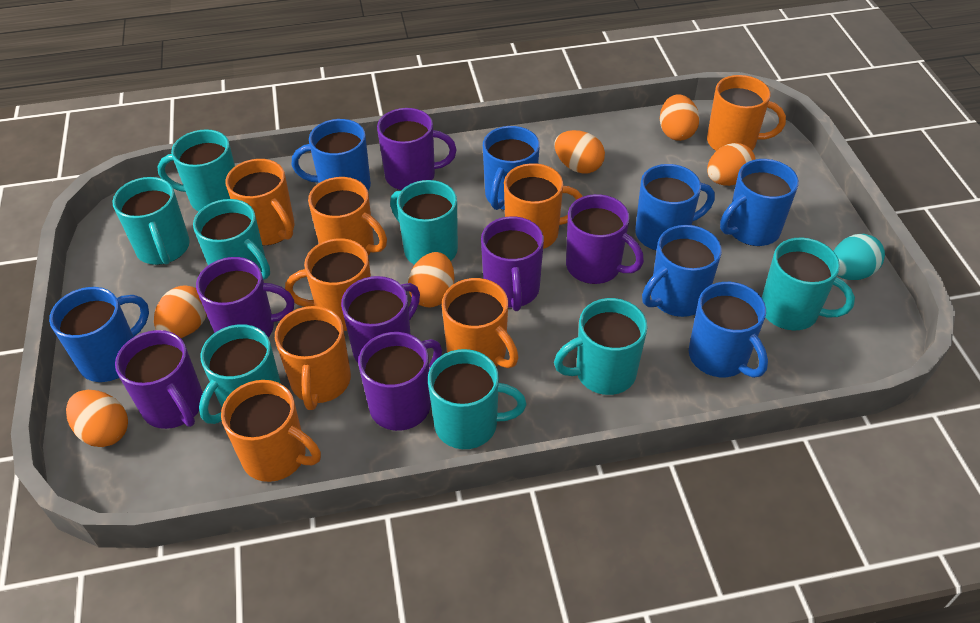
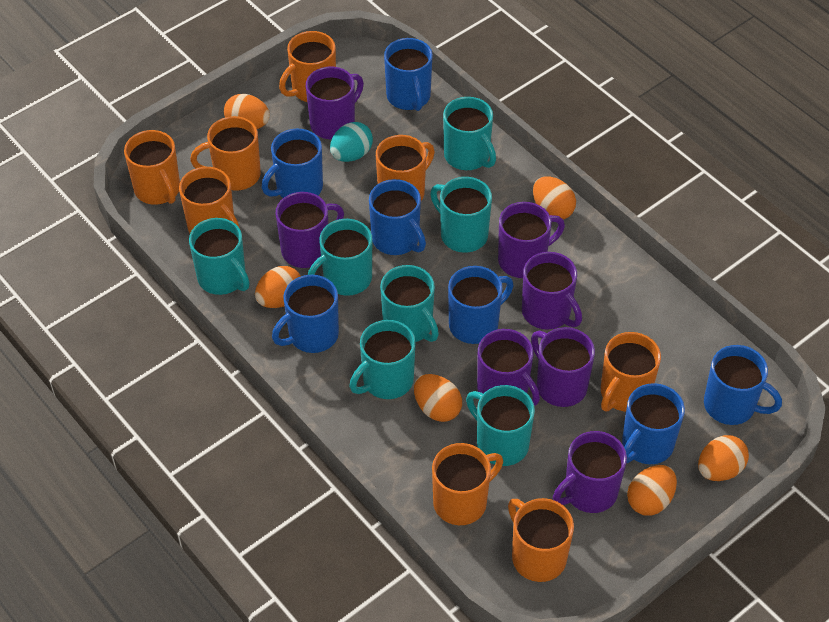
turquoise mug: [112,177,190,265] [157,129,235,211] [193,199,270,280] [199,324,281,424] [390,180,458,265] [428,349,526,449] [554,298,647,395] [762,238,855,330] = 8 -> [189,218,250,295] [308,219,372,296] [349,320,416,399] [380,265,439,342] [430,177,492,253] [443,97,496,170] [466,385,535,466] = 7

